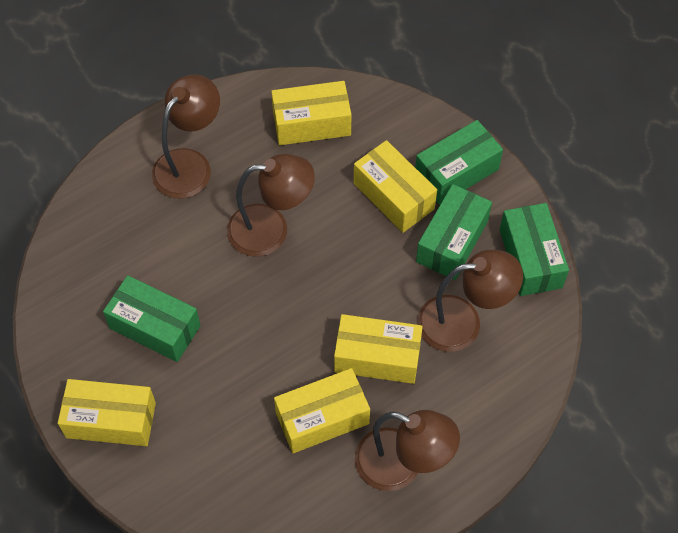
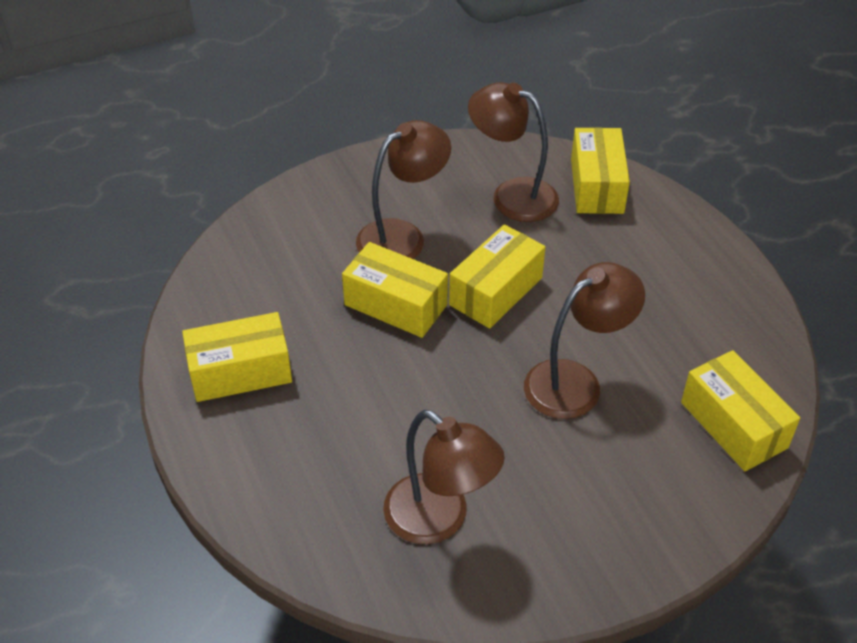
green box: [103,275,201,362] [415,120,503,205] [416,184,492,280] [500,203,569,296] = 4 -> none = 0

